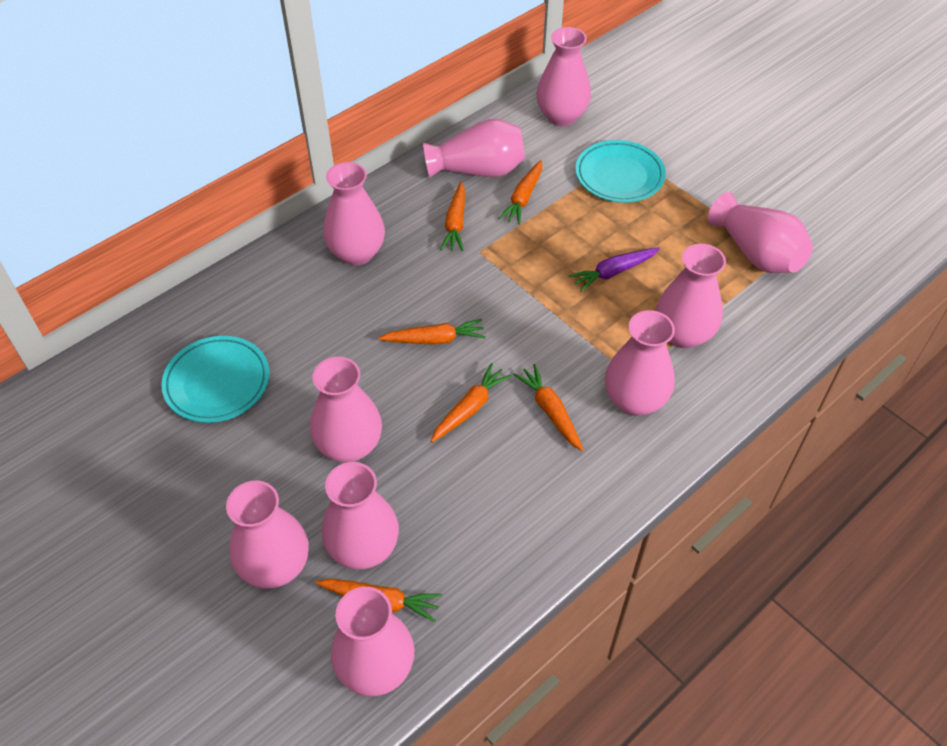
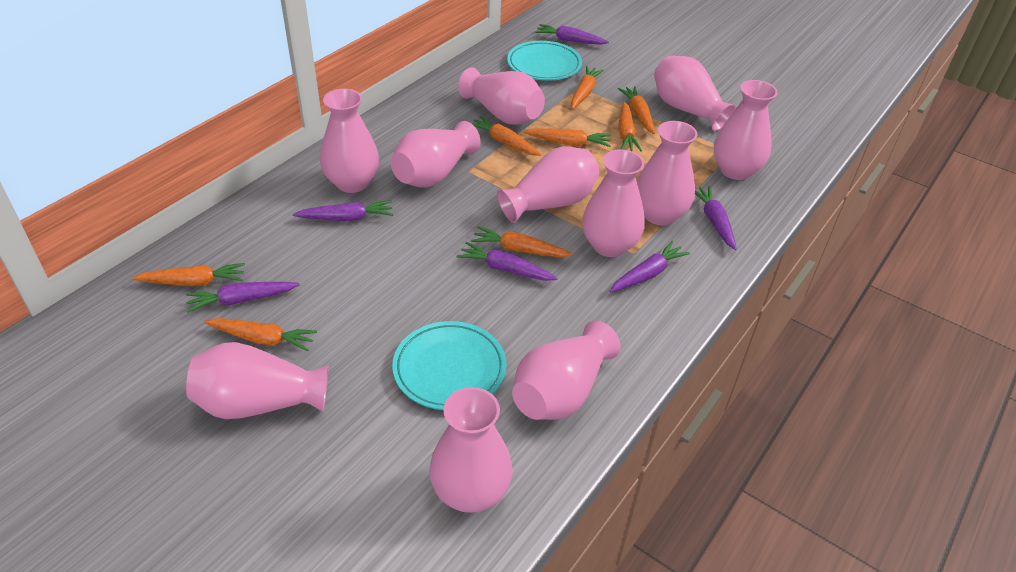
orange carrot: [315,579,442,622] [378,319,485,345] [431,363,512,442] [440,182,465,252] [498,160,542,225] [513,364,583,451] = 6 -> [132,263,245,286] [204,318,317,351] [471,116,541,156] [471,226,572,257] [524,128,611,147] [571,66,604,109] [618,86,655,134] [618,101,642,152] = 8
pink vase: [226,480,309,589] [310,357,382,462] [322,462,399,570] [323,162,385,265] [331,587,415,696] [423,119,525,178] [537,27,591,126] [605,310,675,416] [656,244,726,348] [708,192,813,273] = 10 -> [186,342,328,419] [320,89,379,193] [391,121,481,188] [429,387,513,513] [458,67,545,125] [497,146,599,223] [512,320,620,420] [582,149,645,257] [637,121,697,225] [654,56,737,131] [714,80,778,180] = 11
purple carrot: [569,248,660,292] = 1 -> [186,282,300,312] [293,200,393,221] [457,242,558,281] [535,24,609,45] [609,241,690,292] [695,186,737,250] = 6

